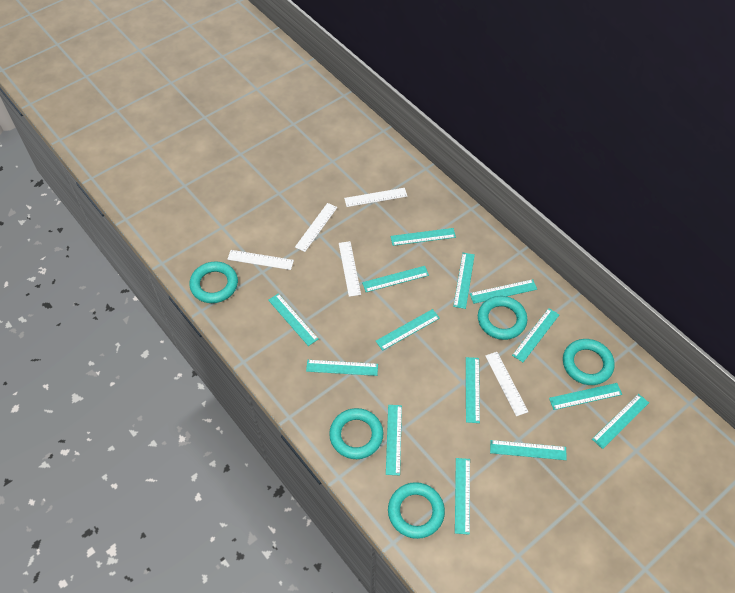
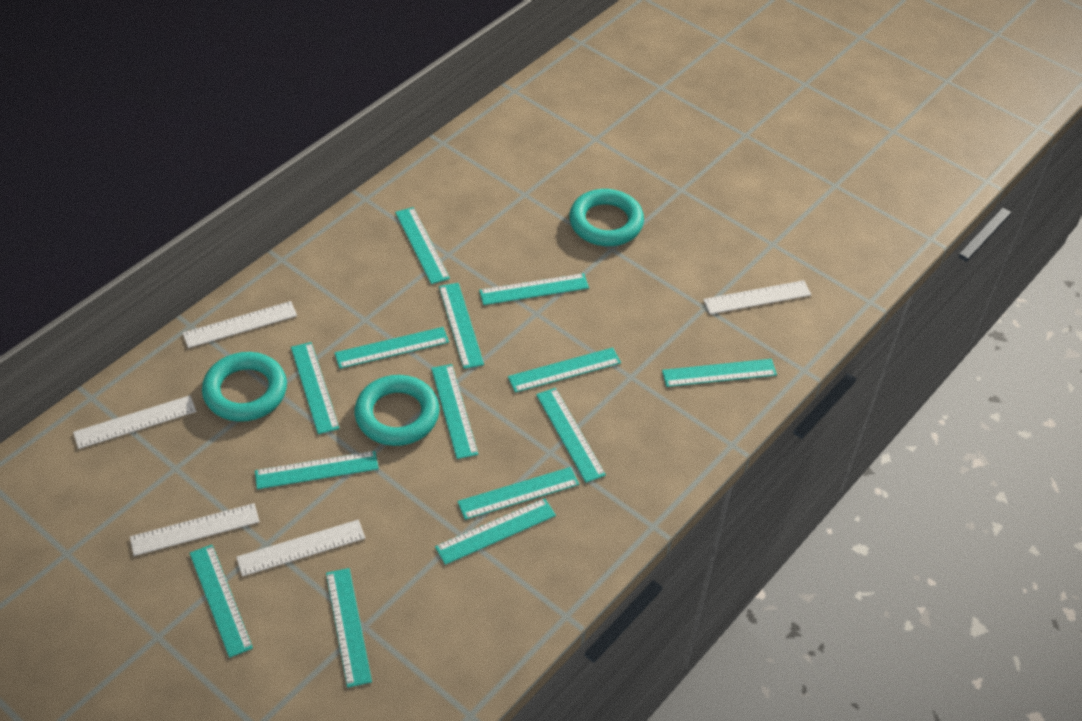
turquoise ring: [189,261,238,303] [329,408,383,459] [388,482,445,539] [478,296,528,340] [563,339,615,385] = 5 -> [202,352,287,422] [355,375,440,446] [569,189,644,246] = 3

